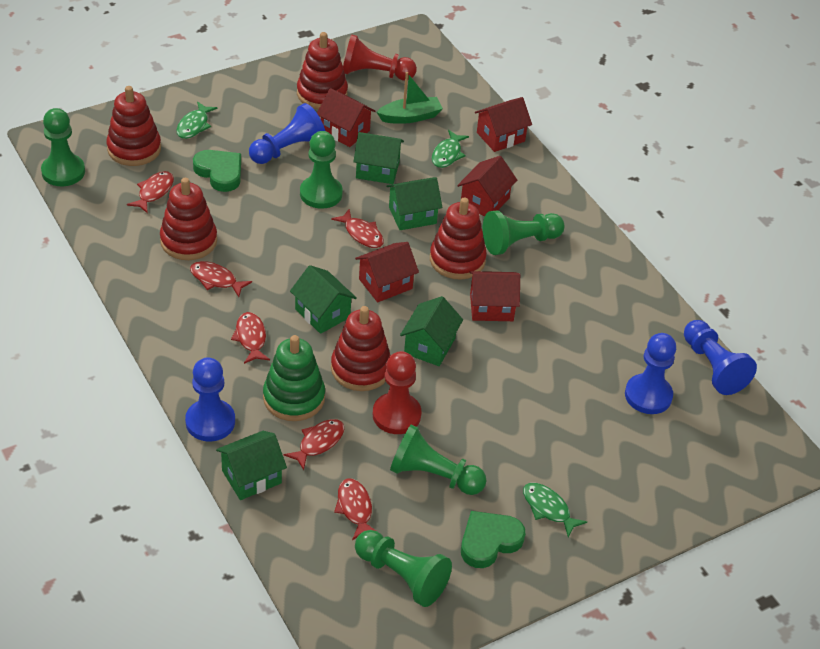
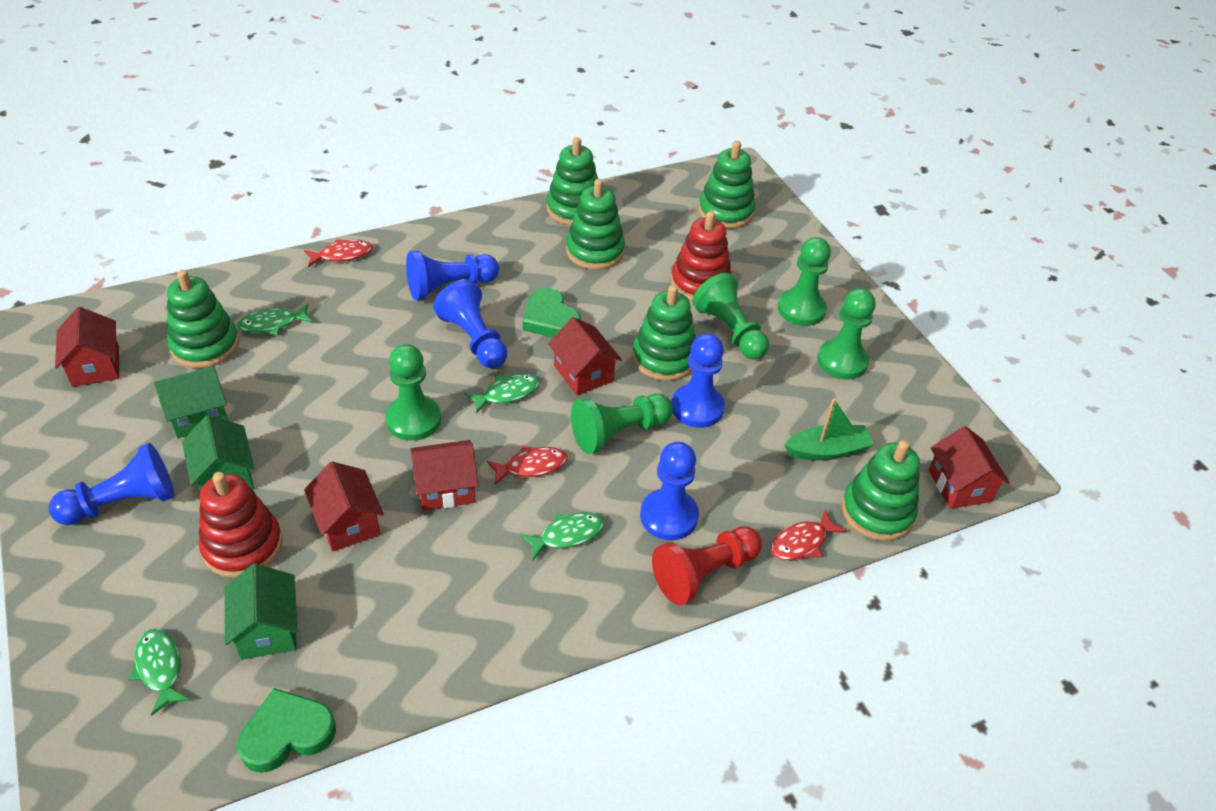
blue pawn: [185,357,235,441] [249,103,325,164] [625,333,676,414] [684,320,757,395] = 4 -> [49,443,174,525] [406,251,499,301] [433,280,507,369] [640,442,699,540] [672,334,725,428] = 5
green fish: [177,101,218,139] [432,130,469,168] [523,483,587,538] = 3 -> [128,629,190,716] [237,304,313,335] [465,374,540,414] [520,512,604,560] = 4
green house: [216,431,287,500] [290,265,357,334] [353,132,404,184] [386,177,443,230] [400,296,463,366] = 5 -> [154,366,228,438] [182,415,254,491] [225,563,297,660] = 3
green stacking toy: [263,335,325,421] = 1 -> [167,270,239,368] [546,137,598,226] [566,179,625,270] [632,285,696,381] [699,141,755,229] [842,440,920,541] = 6
red fish: [127,171,174,213] [190,261,252,297] [231,312,270,364] [284,419,344,470] [331,208,384,248] [334,478,376,540] = 6 -> [304,239,373,267] [487,445,567,485] [771,509,846,560] = 3
red pawn: [343,34,417,80] [373,351,422,434] = 2 -> [652,526,762,605] = 1
red stacking toy: [107,86,161,166] [160,178,217,260] [297,32,348,109] [331,306,391,391] [430,198,487,280] = 5 -> [199,472,283,578] [671,211,732,301] = 2

